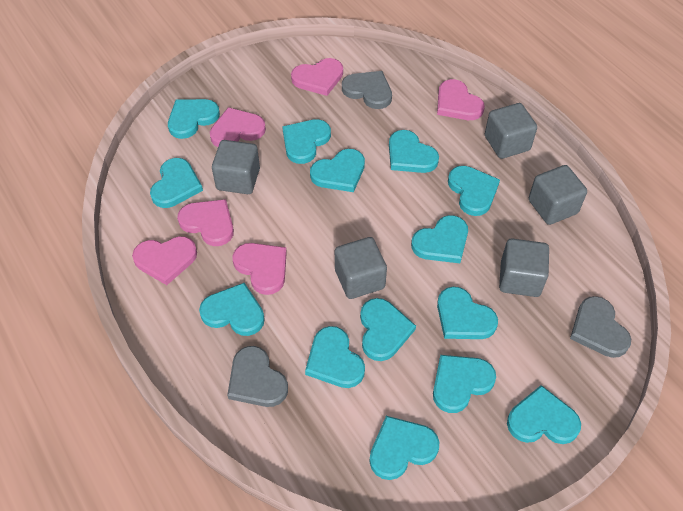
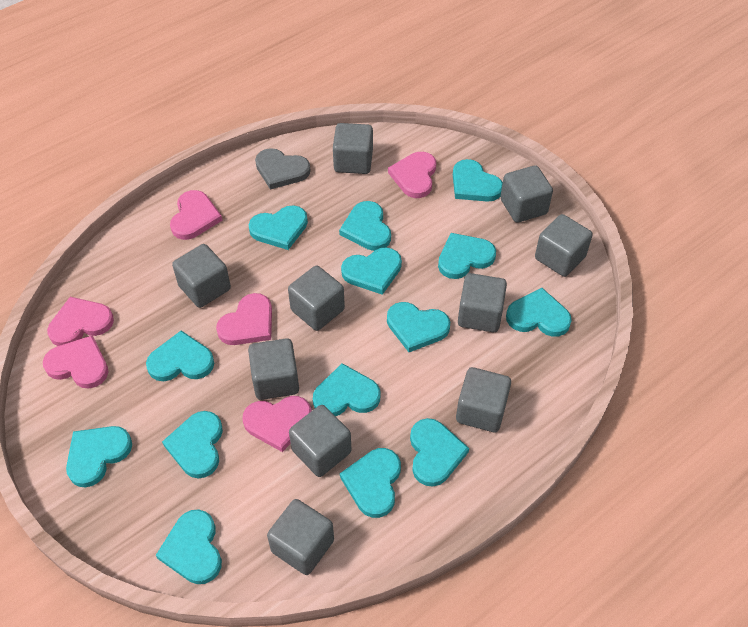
grey cube: [212,140,260,194] [335,237,387,299] [485,103,537,159] [499,239,549,297] [529,165,587,225] = 5 -> [172,244,231,308] [248,338,299,400] [267,499,334,575] [288,266,345,331] [289,405,352,477] [333,123,373,174] [456,367,511,432] [458,273,507,332] [500,165,553,223] [535,214,593,277] = 10
grey heart: [227,346,288,407] [342,71,392,109] [570,296,631,358] = 3 -> [255,148,311,190] = 1

